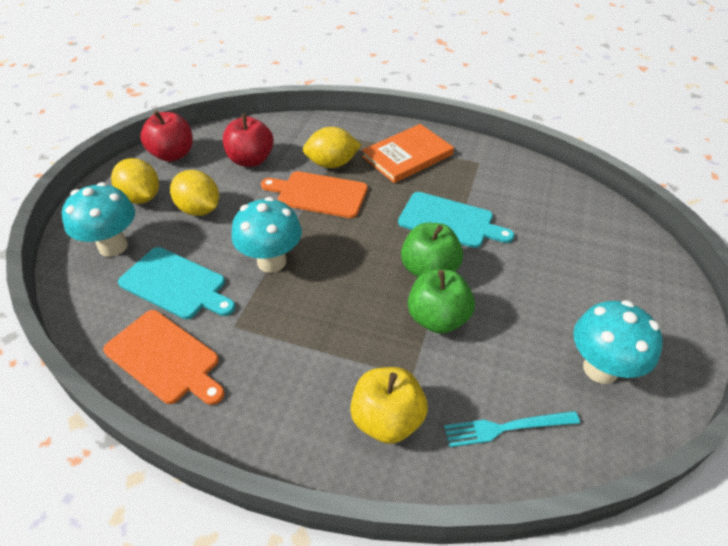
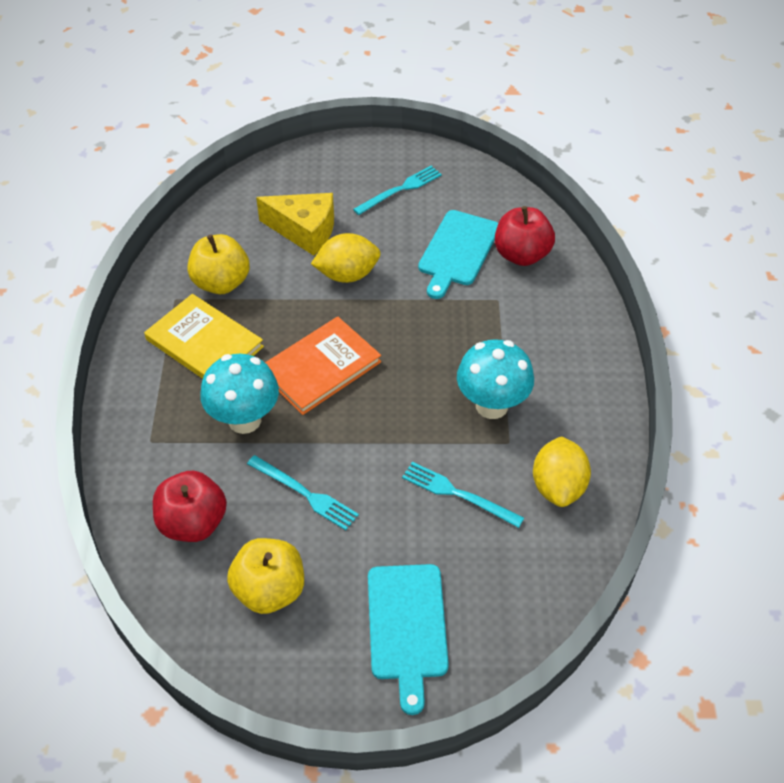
green apple: [401,223,463,277] [408,269,475,334] = 2 -> none = 0
orange cutting board: [103,310,225,405] [261,171,368,218] = 2 -> none = 0
turquoise fork: [444,411,580,447] = 1 -> [247,455,359,530] [353,166,442,215] [402,462,524,528] = 3
turquoise mushroom: [62,182,135,257] [231,197,302,273] [573,300,663,384] = 3 -> [200,354,279,434] [457,339,534,419] = 2
yellow apple: [350,367,428,444] = 1 -> [188,234,250,294] [227,538,304,614] = 2
yellow book: none = 0 -> [144,294,264,379] = 1
yellow cheese: none = 0 -> [256,193,334,256] = 1
yellow lemon: [111,158,159,204] [170,170,219,216] [303,127,361,168] = 3 -> [311,233,381,283] [533,436,591,507] = 2

